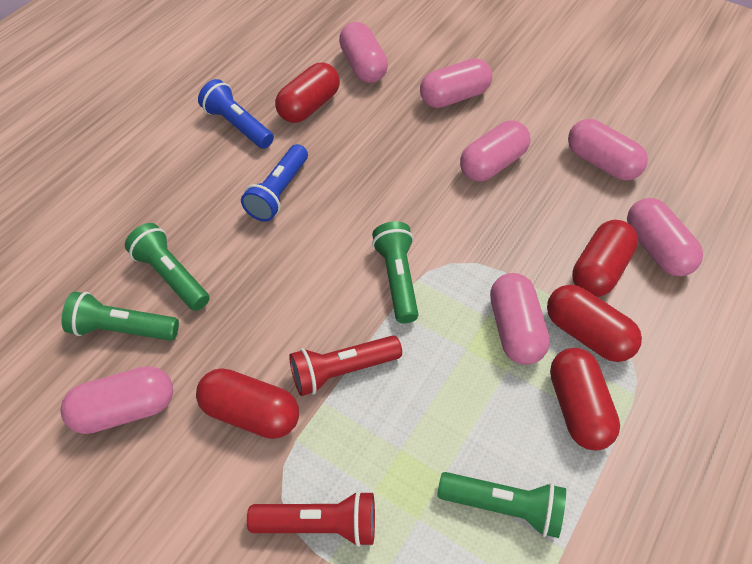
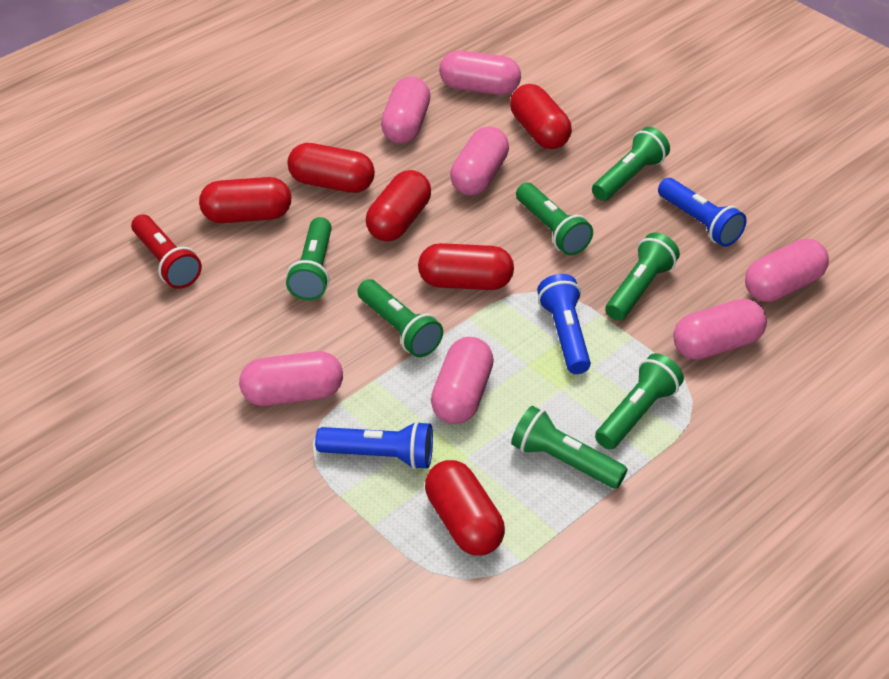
blue flashlight: [198,79,274,149] [241,144,308,222] = 2 -> [315,421,433,470] [537,274,591,374] [658,178,747,247] = 3
green flashlight: [62,292,179,341] [125,223,209,311] [372,221,418,324] [437,472,566,538] = 4 -> [286,217,332,301] [357,279,443,357] [511,406,628,489] [516,183,593,256] [592,127,670,201] [595,353,684,450] [605,233,680,321] = 7
red capsule: [196,368,299,439] [275,63,340,123] [547,285,642,362] [550,348,620,450] [572,220,638,297] = 5 -> [199,177,291,223] [287,143,375,193] [366,170,431,242] [418,243,514,290] [425,460,505,556] [510,84,572,149] = 6
red flashlight: [247,491,375,547] [289,335,402,396] = 2 -> [131,214,202,289] = 1

